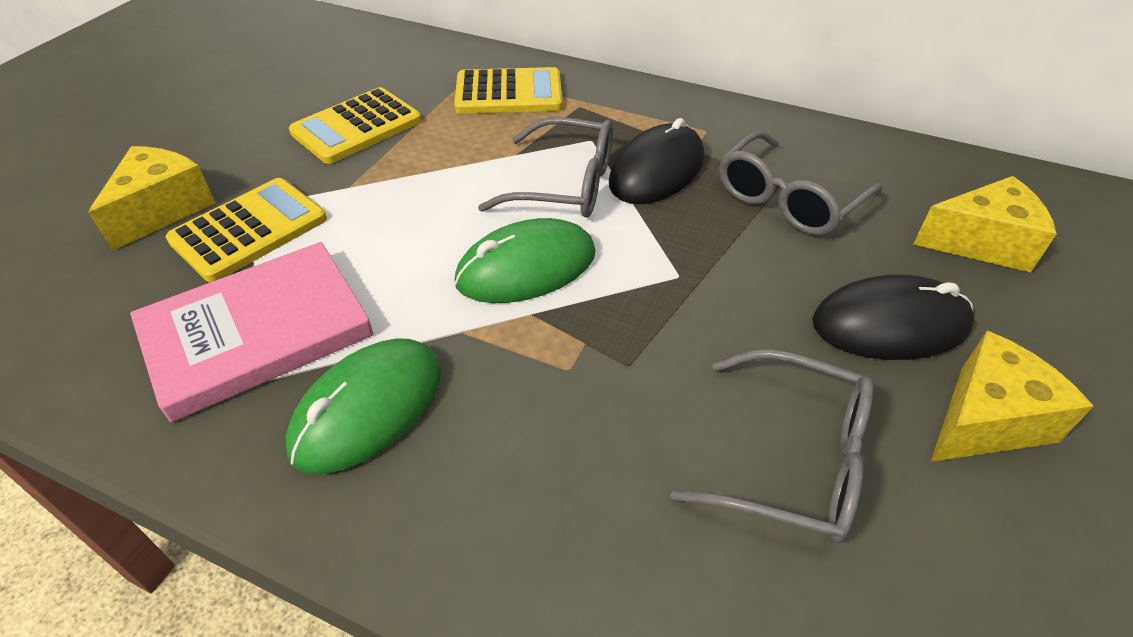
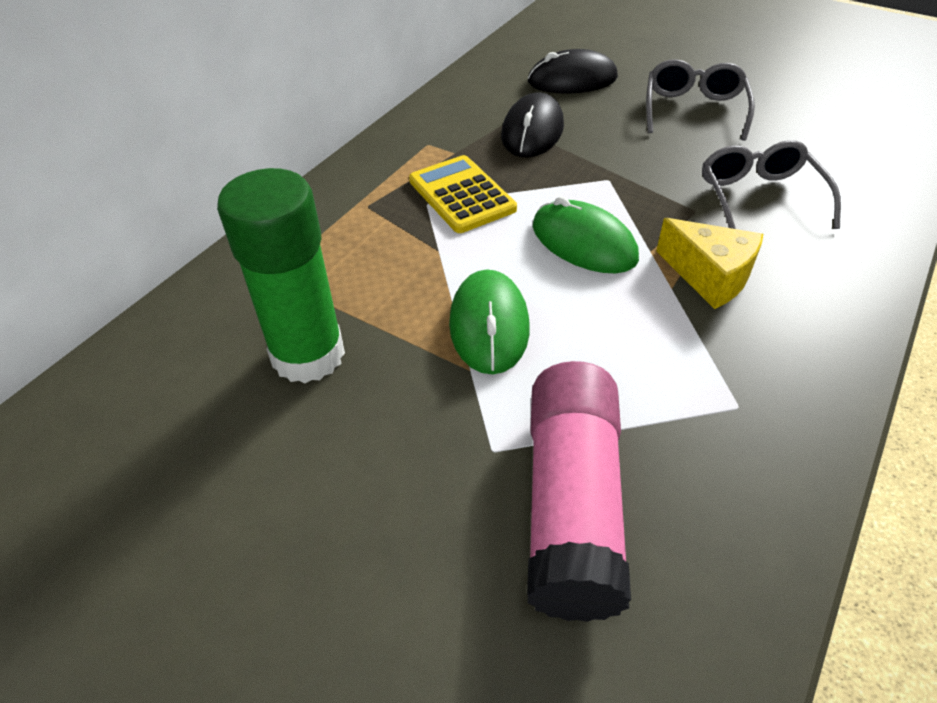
green glue stick: none = 0 -> [217,168,345,383] = 1
grey glasses: [478,117,613,217] [670,349,873,544] [719,131,882,235] = 3 -> [646,59,755,141] [702,140,841,229] = 2
pink book: [130,242,373,422] = 1 -> none = 0
pink glue stick: none = 0 -> [527,361,631,622] = 1
yellow calculator: [166,178,327,282] [289,87,422,164] [454,67,562,114] = 3 -> [409,155,517,233] = 1
yellow cheese: [88,146,216,251] [913,176,1057,273] [930,331,1094,462] = 3 -> [656,218,763,309] = 1

